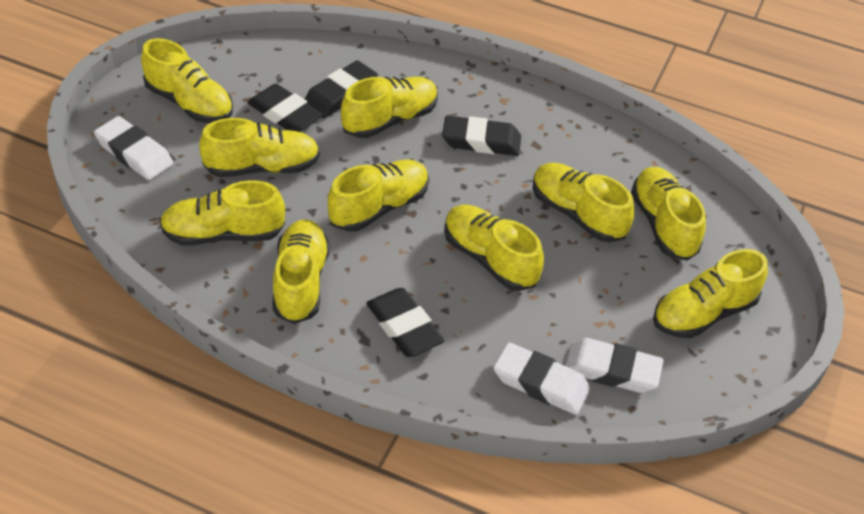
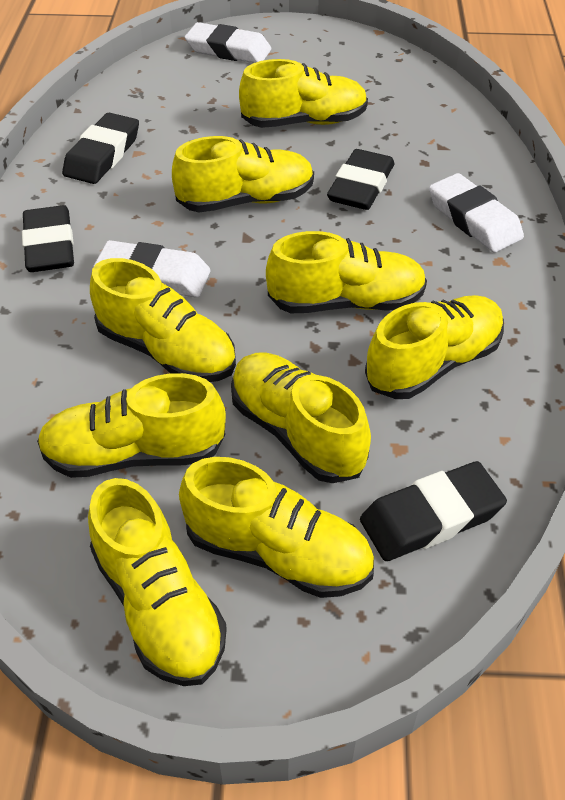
yellow shoe: [141,38,233,123] [160,180,285,245] [199,118,320,177] [272,219,330,324] [328,159,429,232] [341,77,438,138] [444,205,544,291] [533,163,634,243] [631,167,706,261] [653,249,768,338] = 10 -> [37,373,226,478] [88,478,227,686] [90,258,236,382] [172,136,314,213] [179,457,374,598] [231,353,371,483] [239,59,368,128] [266,231,427,313] [365,295,504,399] = 9

